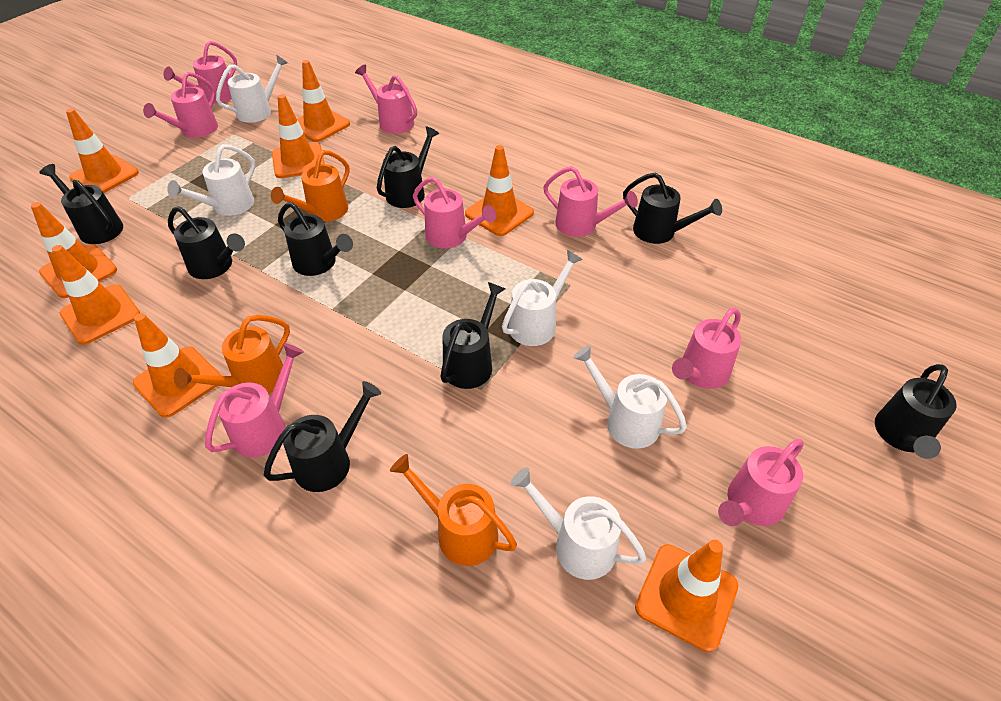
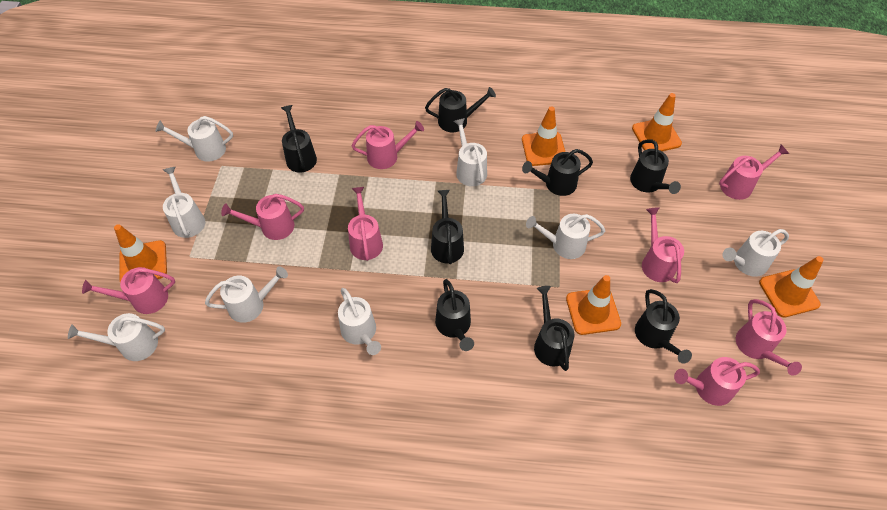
orange traffic cone: [31,202,117,298] [52,245,140,345] [66,108,139,193] [133,313,221,418] [272,94,325,178] [297,60,350,142] [465,145,534,236] [635,540,738,652] = 8 -> [114,224,167,283] [522,106,565,166] [566,275,621,335] [632,93,682,151] [759,256,824,317] = 5
orange watering can: [174,315,290,394] [271,150,350,222] [390,454,517,566] = 3 -> none = 0
white watering can: [167,144,255,216] [216,54,288,123] [502,250,583,346] [511,467,646,580] [573,345,687,449] = 5 -> [68,313,165,361] [156,116,233,162] [163,166,205,238] [205,266,288,323] [338,288,381,355] [454,118,487,186] [526,214,605,259] [722,229,789,277] = 8

